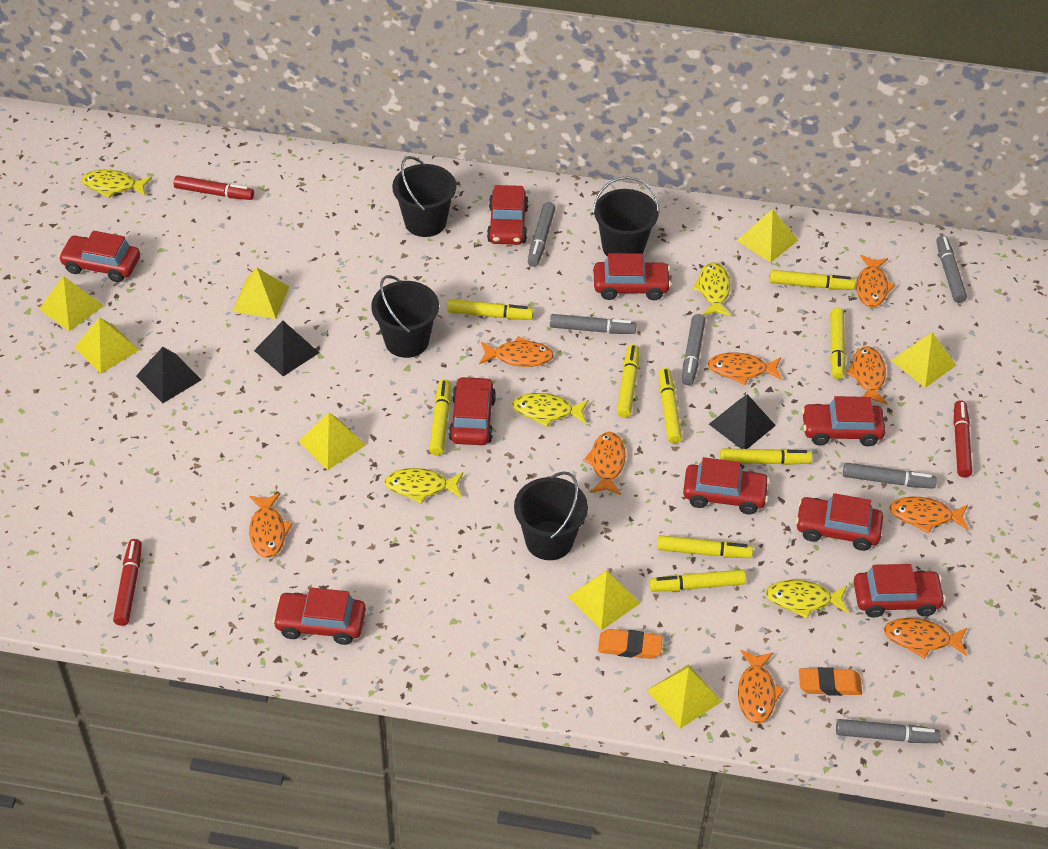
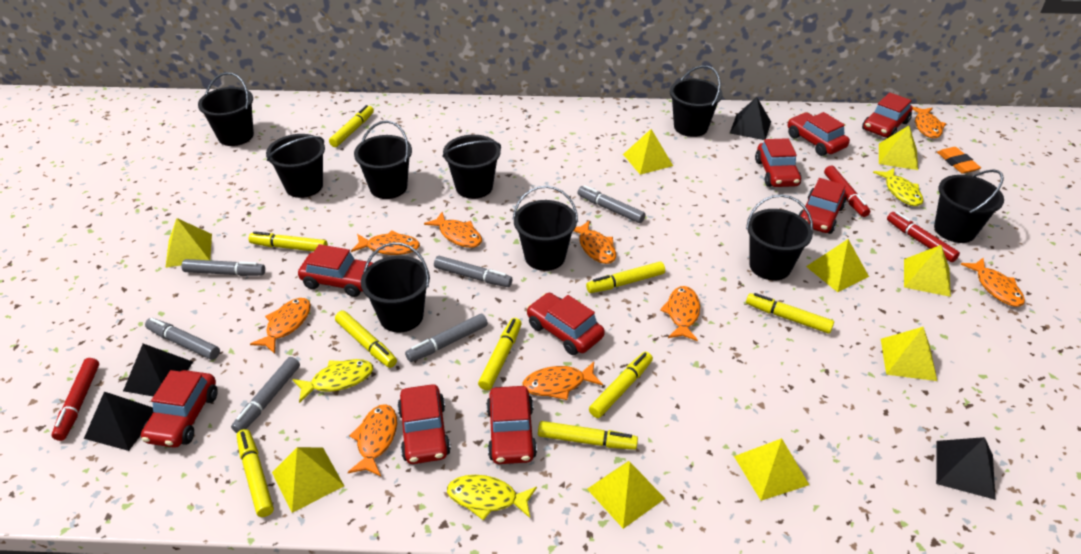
black bucket: [371,275,439,358] [392,156,456,237] [514,471,588,560] [593,176,660,257] = 4 -> [198,72,254,146] [266,134,325,198] [354,121,412,199] [361,242,430,332] [442,135,501,199] [513,186,578,271] [670,65,723,137] [746,194,813,281] [934,169,1004,243] = 9
black pyramid: [136,347,202,403] [254,321,319,376] [709,394,776,449] = 3 -> [84,392,153,451] [123,344,193,396] [730,97,771,140] [936,437,995,500] = 4
orange eraser: [598,629,663,659] [799,667,862,696] = 2 -> [937,147,981,174] = 1
yellow fish: [82,170,152,198] [384,468,463,504] [512,393,589,427] [692,262,731,316] [766,580,848,619] = 5 -> [292,359,373,403] [447,475,537,521] [873,168,923,206] = 3
yellow pyramid: [39,276,104,331] [74,317,139,373] [232,267,289,319] [298,413,366,470] [568,570,640,630] [647,664,722,729] [737,209,798,263] [891,332,956,388] = 8 -> [165,218,212,268] [272,447,344,513] [587,461,665,529] [623,129,673,175] [734,438,809,501] [806,239,869,292] [879,126,918,170] [881,327,937,381] [904,245,951,297] = 9

